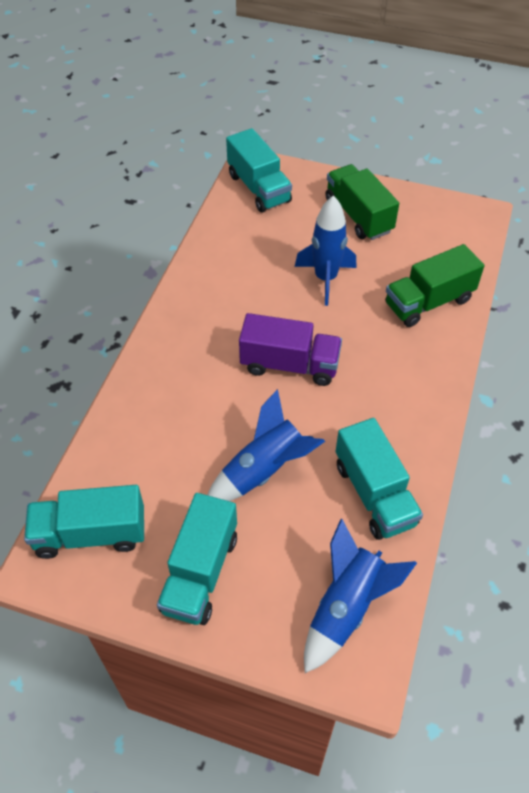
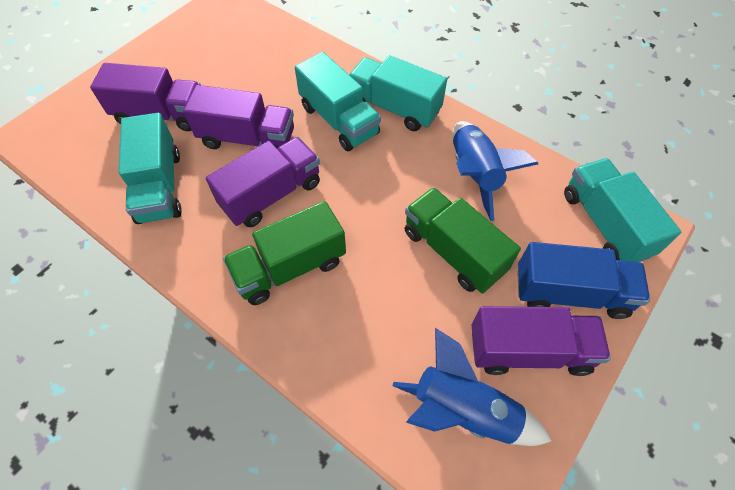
blue rocket: [207,389,325,501] [295,196,356,306] [304,519,417,673] = 3 -> [392,328,552,446] [453,121,538,221] = 2
blue truck: none = 0 -> [517,242,650,319] = 1
purple truck: [239,313,342,386] = 1 -> [90,63,201,131] [183,85,294,149] [206,137,320,227] [471,306,611,376] = 4

